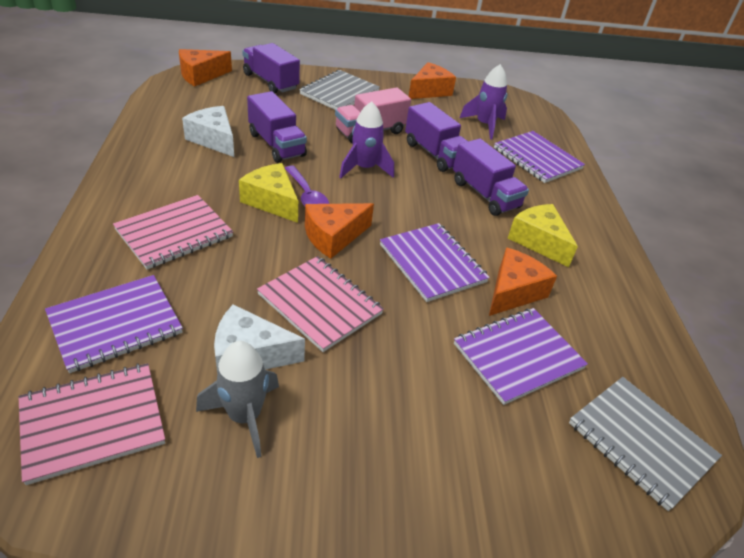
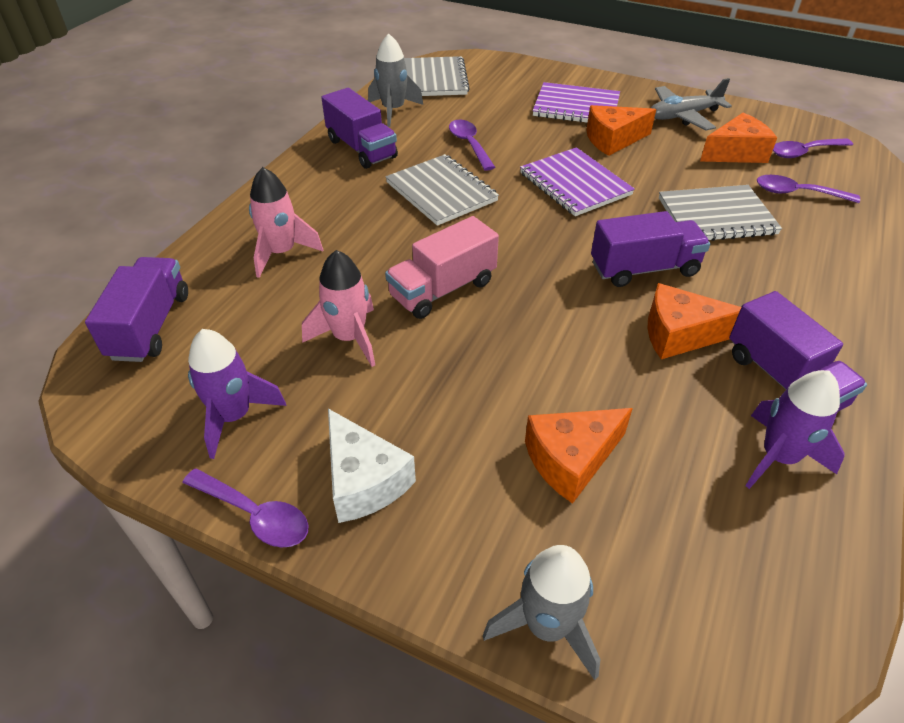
grey notebook: [299,70,380,110] [569,377,722,511] = 2 -> [385,154,499,226] [404,56,470,96] [659,185,782,241] = 3
grey plane: none = 0 -> [651,78,732,131] = 1
grey rocket: [196,341,279,458] = 1 -> [368,34,423,127] [483,545,601,680] = 2
pink notebook: [18,363,165,485] [113,195,233,269] [257,256,384,352] = 3 -> none = 0
pink rocket: none = 0 -> [249,167,323,278] [302,250,375,367] = 2
purple notebook: [45,275,183,373] [380,223,490,302] [454,308,588,405] [494,131,585,183] = 4 -> [520,147,635,216] [533,82,620,123] = 2
purple spoon: [285,165,329,206] = 1 -> [182,468,309,548] [449,120,495,171] [757,175,860,203] [773,138,853,158] = 4
white cheese: [182,106,234,157] [214,304,305,373] = 2 -> [328,409,416,523] = 1
yellow cheese: [239,163,298,223] [508,204,578,267] = 2 -> none = 0

